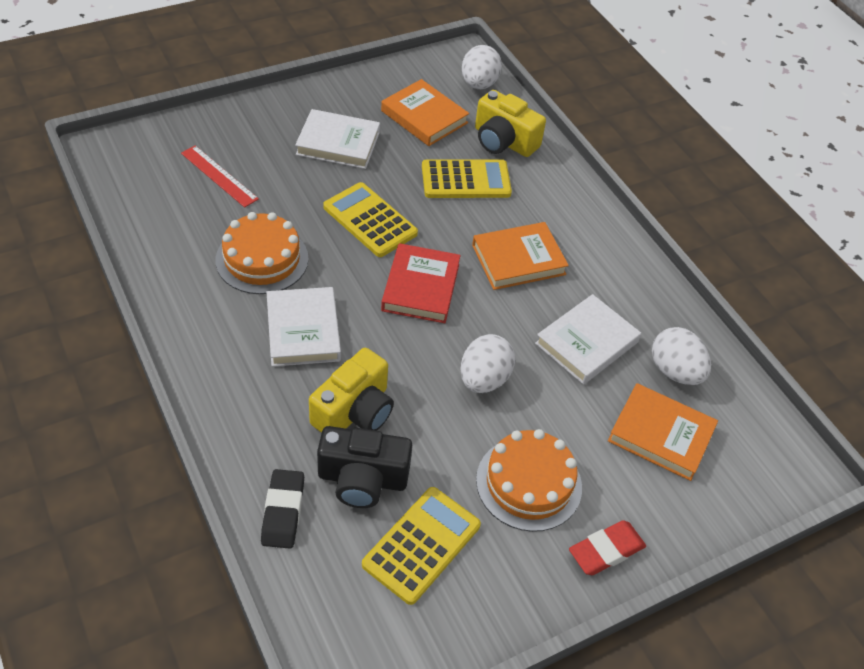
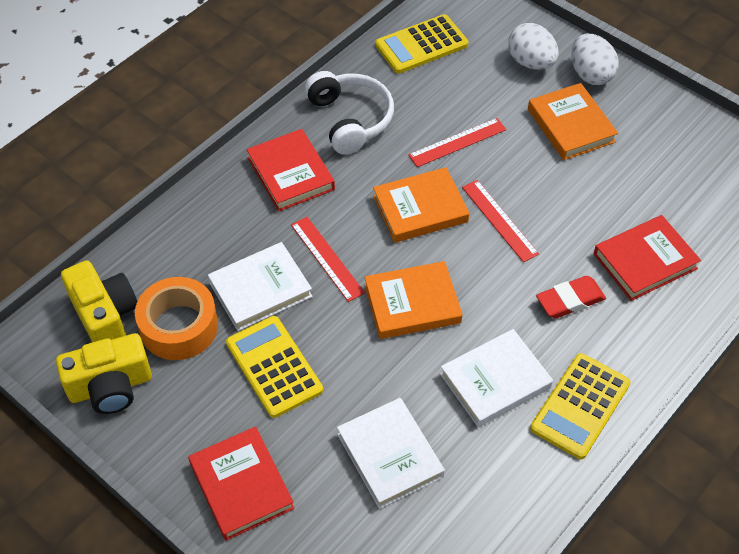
black camera: [317,426,412,508] = 1 -> none = 0
black eraser: [261,469,304,549] = 1 -> none = 0
orange cake: [215,212,308,294] [476,429,582,532] = 2 -> none = 0
orange tape: none = 0 -> [135,277,218,360] = 1
red book: [381,243,461,323] = 1 -> [188,426,294,541] [246,129,335,212] [594,215,701,301] = 3
red ruler: [181,146,259,208] = 1 -> [291,217,365,302] [408,118,507,167] [462,180,539,262] = 3
white egg: [460,334,515,393] [462,45,502,89] [652,327,711,385] = 3 -> [508,23,559,70] [571,34,618,85] = 2
white headphones: none = 0 -> [305,71,394,154] = 1

